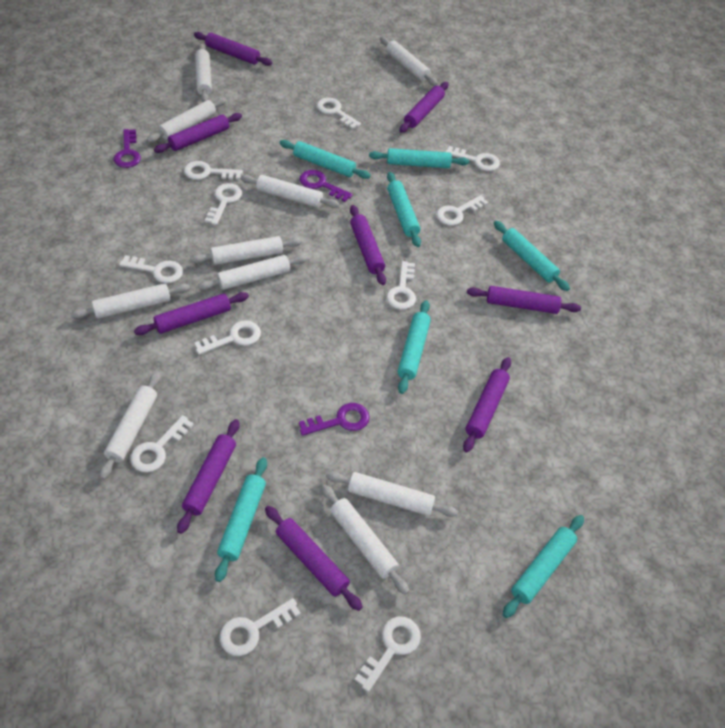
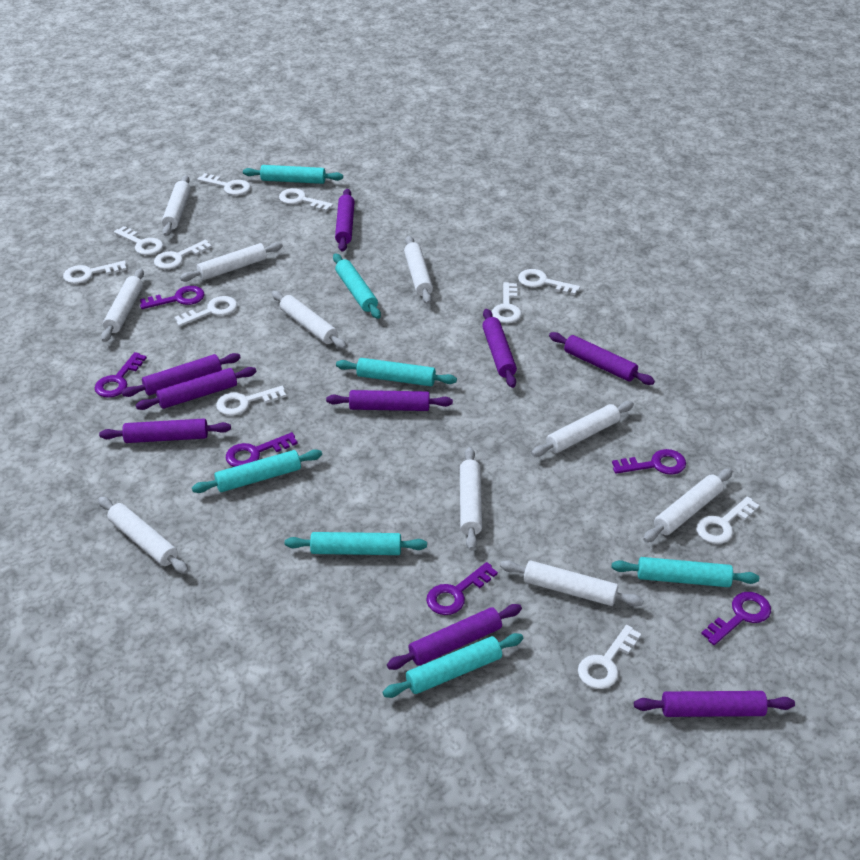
purple key: [114,129,141,168] [299,403,370,436] [300,170,353,202] = 3 -> [95,352,147,398] [140,286,204,309] [226,432,298,467] [426,562,498,615] [612,449,686,475] [701,592,771,645] = 6

